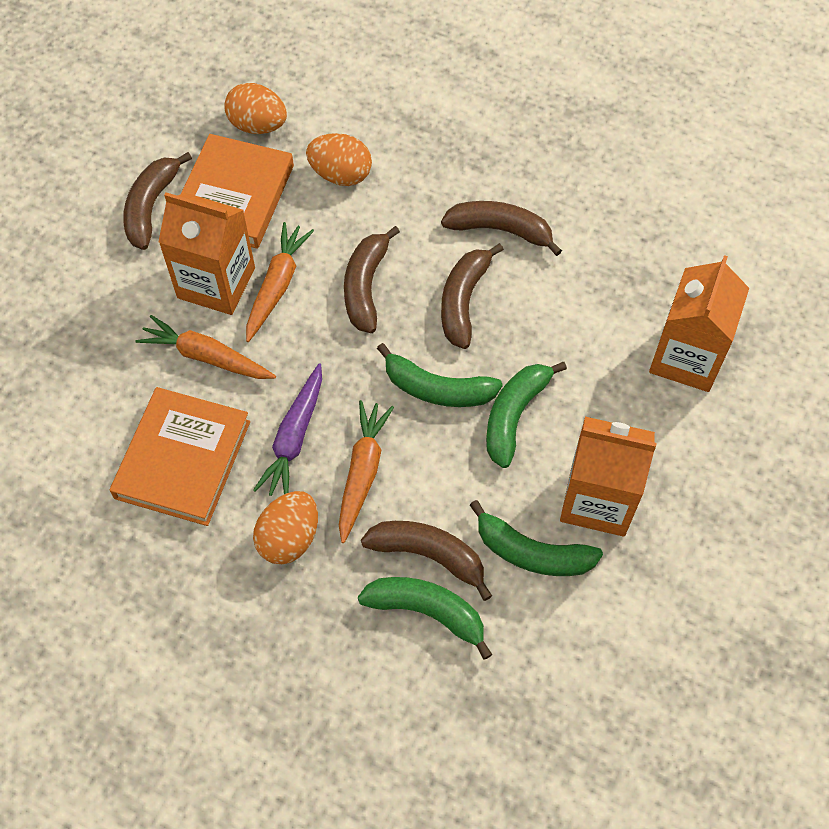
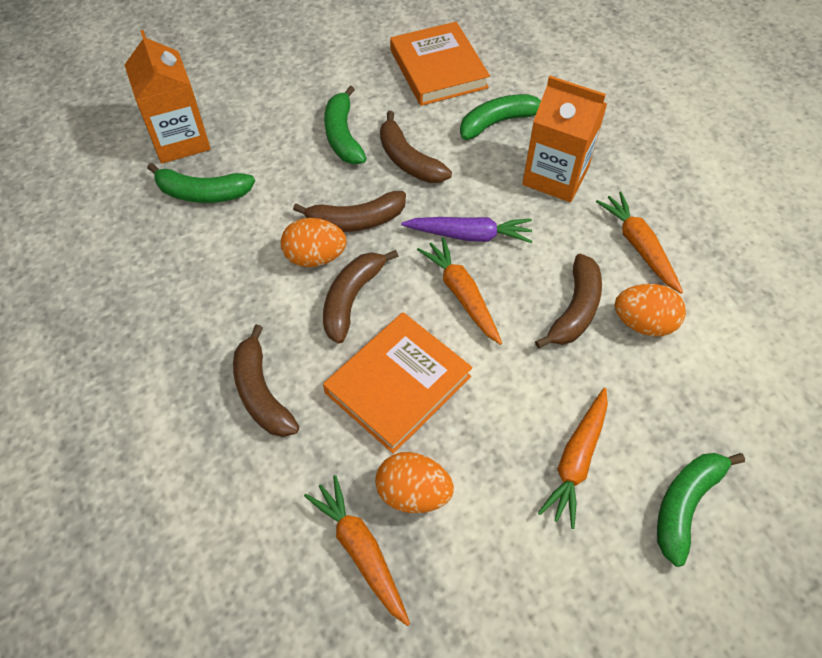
orange carrot: [135,315,276,379] [246,222,314,342] [339,400,394,543] = 3 -> [304,475,410,626] [417,237,502,345] [538,388,608,529] [596,191,683,294] = 4
orange carton: [159,192,255,315] [560,417,657,537] [649,255,749,392] = 3 -> [125,30,211,164] [522,76,607,202] = 2

